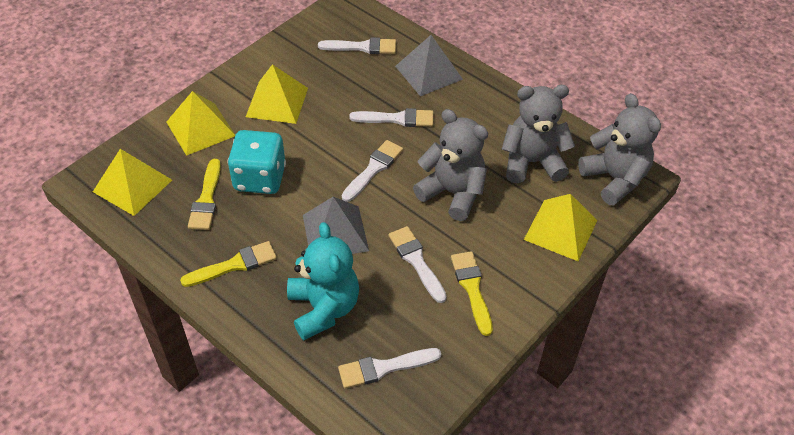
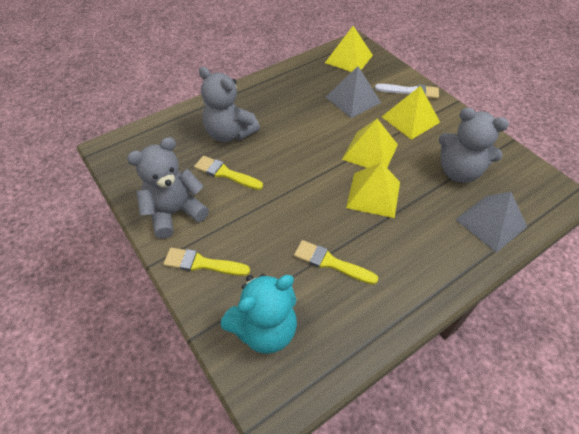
turquoise dice: [228,130,286,194] = 1 -> none = 0
white brush: [318,37,396,54] [338,348,441,389] [342,140,403,202] [349,108,433,127] [389,226,447,303] = 5 -> [375,84,439,99] = 1

